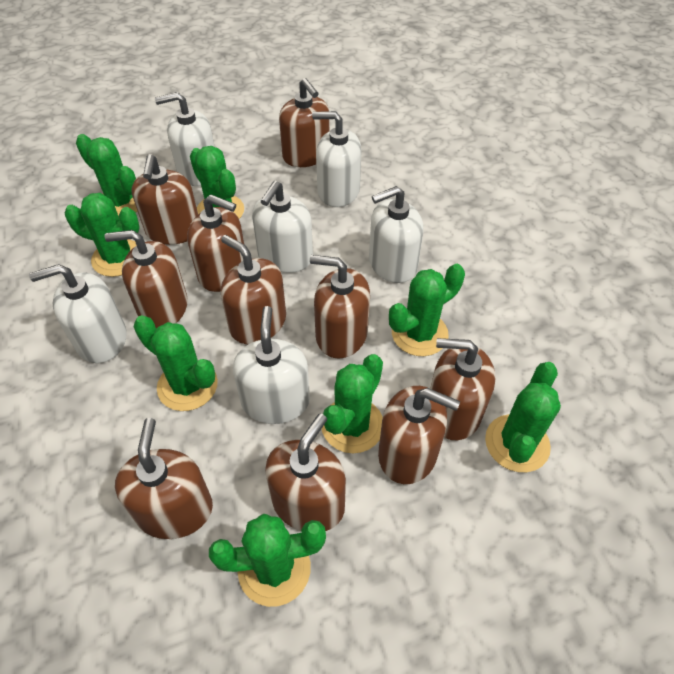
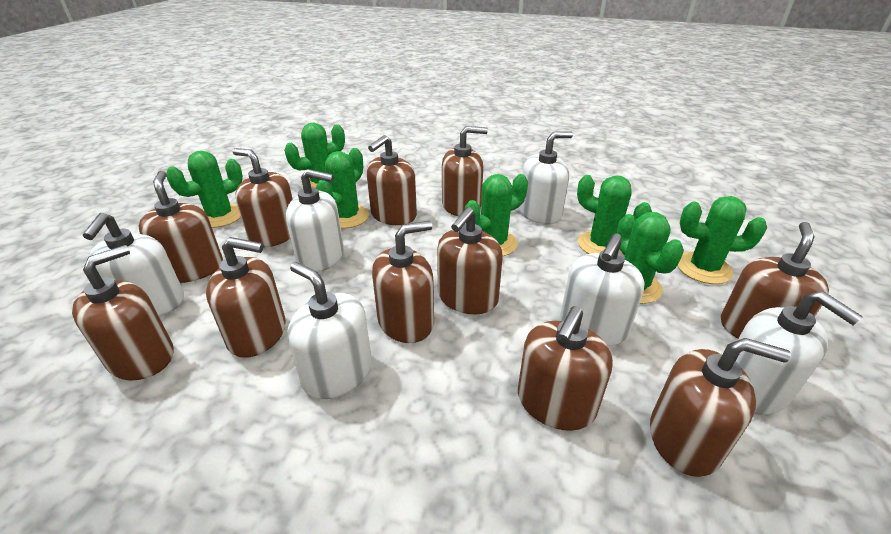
brown soap dispenser: [105,230,188,329] [115,418,213,539] [131,154,198,245] [187,195,244,292] [221,235,286,344] [265,414,346,531] [279,78,330,167] [310,255,370,359] [378,386,460,484] [430,338,495,440] = 10 -> [72,245,174,380] [139,171,223,283] [206,237,286,358] [233,148,293,248] [366,135,417,225] [372,221,434,343] [437,207,503,314] [442,126,488,217] [518,306,613,431] [650,338,791,477] [721,222,829,339] = 11
green cactus: [65,193,140,277] [76,134,137,216] [134,315,218,411] [190,146,244,219] [209,514,326,607] [322,354,383,453] [389,264,465,356] [485,362,561,472] = 8 -> [166,151,243,228] [284,123,345,188] [316,148,369,229] [465,174,528,256] [577,175,652,255] [617,212,684,304] [677,196,767,284] = 7

